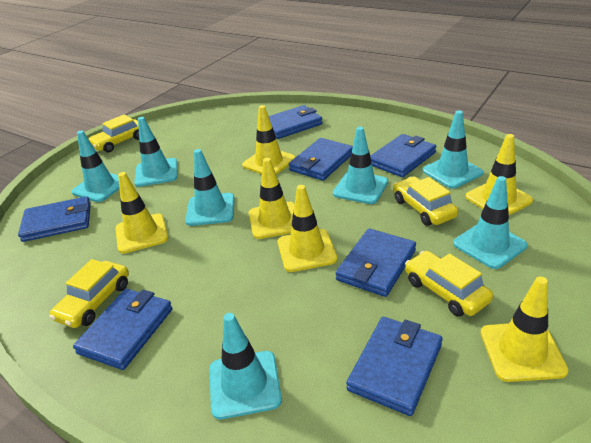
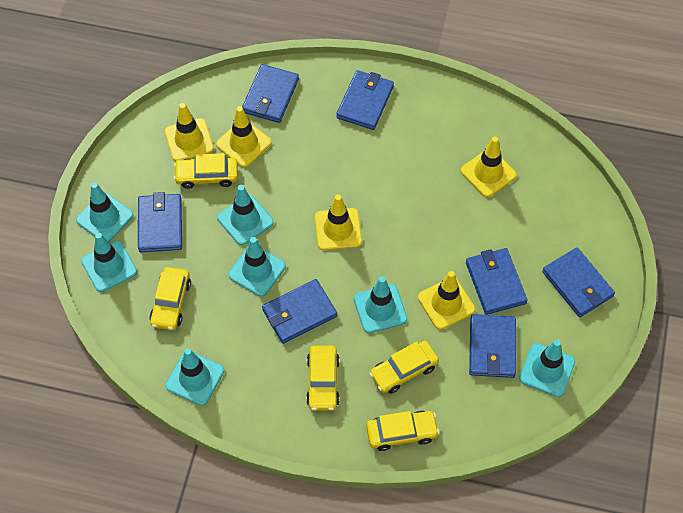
yellow car: [49,259,129,328] [88,114,139,152] [393,176,458,226] [405,251,493,317] = 4 -> [150,267,191,330] [174,153,238,189] [306,346,339,411] [366,411,439,451] [369,341,439,394] = 5
yellow traffic cone: [115,172,168,254] [242,105,296,175] [249,158,295,239] [278,185,337,272] [465,134,533,215] [480,276,569,382] = 6 -> [165,103,214,161] [216,106,272,167] [315,194,362,251] [418,271,475,330] [461,137,517,197] = 5

